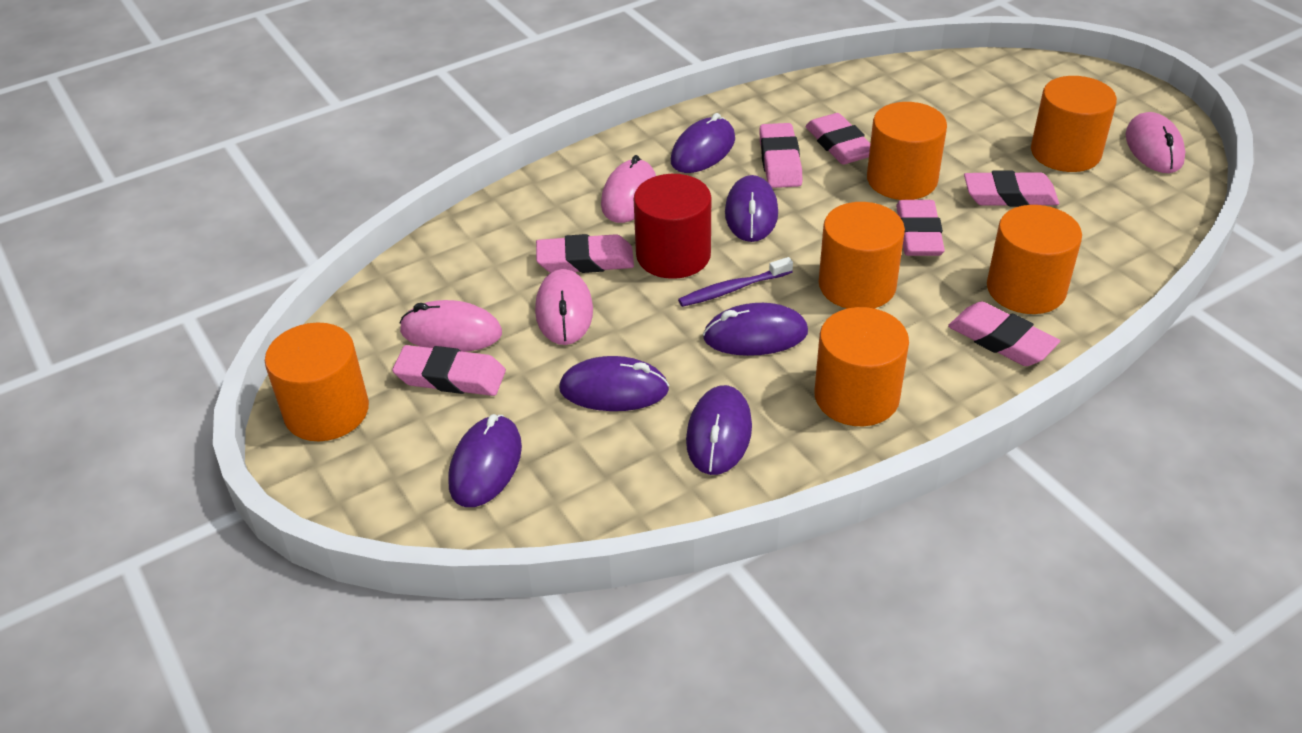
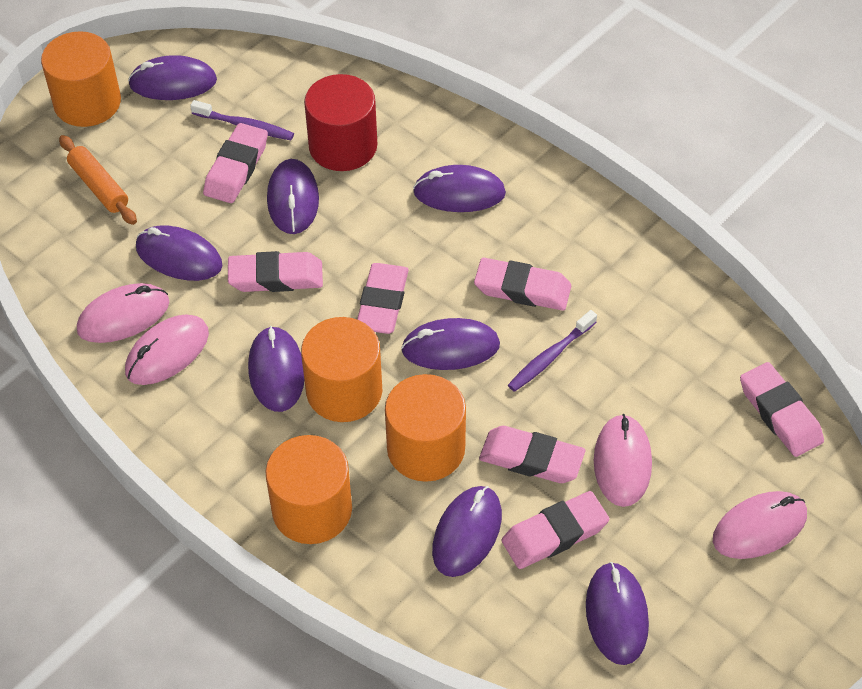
orange cylinder: [265,322,369,441] [815,307,909,426] [819,202,905,309] [867,102,947,200] [987,205,1082,314] [1031,76,1117,172] = 6 -> [41,31,121,127] [265,435,352,544] [301,317,382,422] [385,374,466,482] = 4
orange rolling pin: none = 0 -> [59,135,137,225] = 1
purple mouse: [448,414,522,507] [559,356,669,411] [671,113,735,173] [686,385,752,475] [703,303,808,356] [725,175,778,242] = 6 -> [128,55,217,100] [136,226,223,281] [248,326,304,412] [267,159,319,234] [401,318,500,370] [413,165,506,212] [432,486,502,577] [586,562,649,665] = 8
purple toothbrush: [678,257,793,307] = 1 -> [190,100,294,140] [508,310,597,392] = 2

